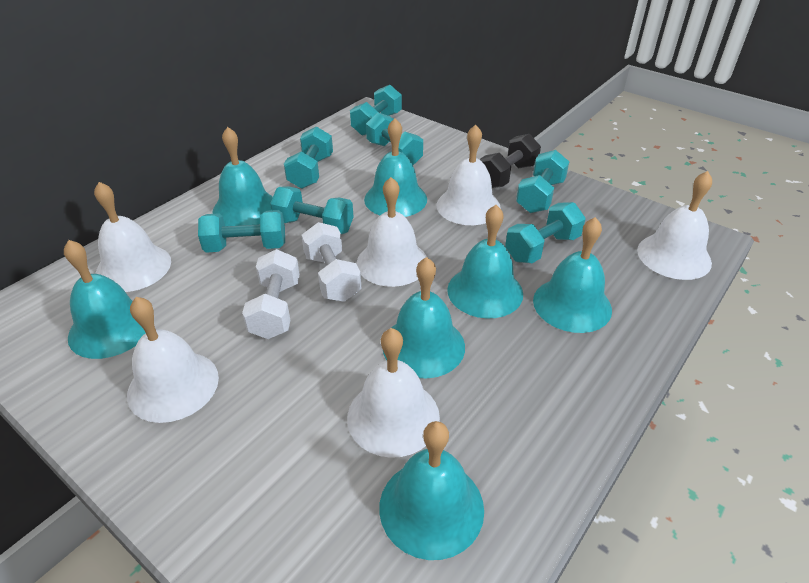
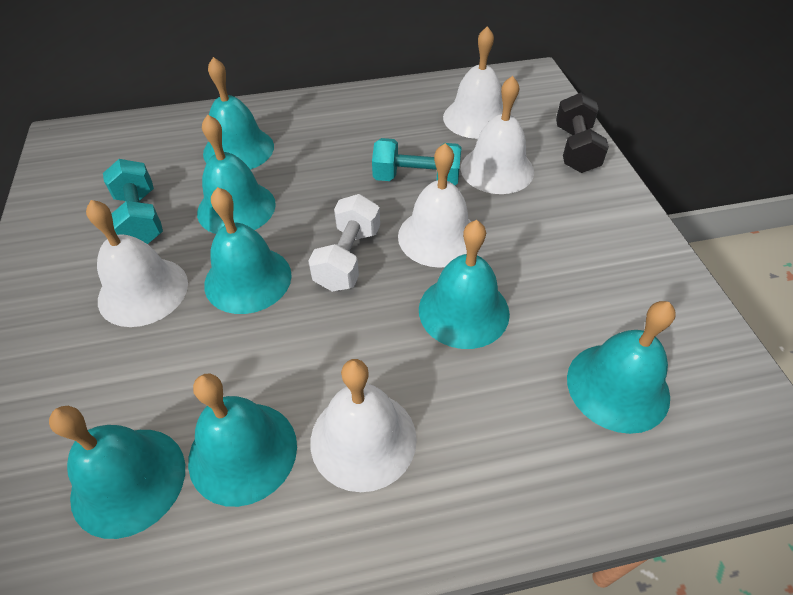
turquoise dumbbell: [198,210,285,253] [270,186,353,234] [284,126,333,189] [350,85,402,135] [366,112,423,165] [505,202,586,263] [516,150,569,213] = 7 -> [103,159,163,244] [372,138,462,185] = 2
white bell: [94,182,171,292] [127,297,219,423] [347,328,440,458] [357,177,427,287] [437,124,501,225] [637,171,712,280] = 6 -> [86,200,188,327] [310,359,417,492] [398,143,471,268] [443,26,503,139] [461,76,534,194] = 5
white dumbbell: [242,249,300,339] [302,222,361,302] = 2 -> [308,194,380,292] = 1

